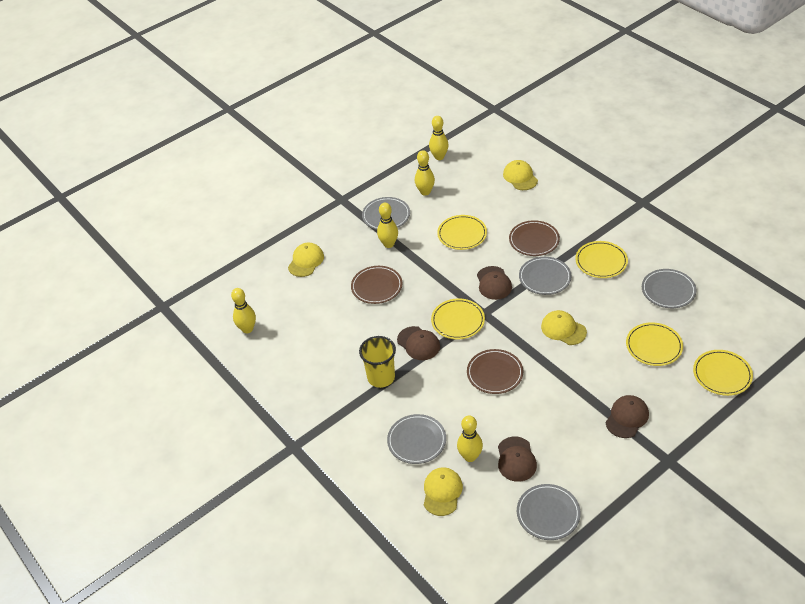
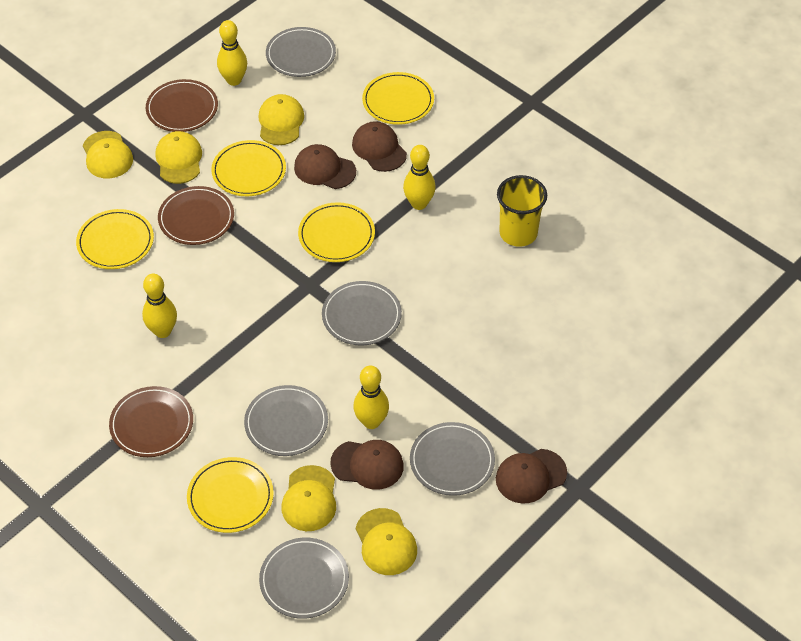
yellow bowling pin: [231,288,256,333] [377,203,398,248] [415,150,435,195] [429,116,449,160] [457,415,483,462] = 5 -> [142,274,177,338] [217,20,247,86] [353,366,389,429] [403,145,436,210] = 4
yellow cap: [288,242,324,277] [424,467,463,516] [503,160,538,190] [541,310,587,345] = 4 -> [83,131,133,178] [155,131,202,184] [258,94,304,145] [282,465,336,531] [356,508,417,575] = 5

